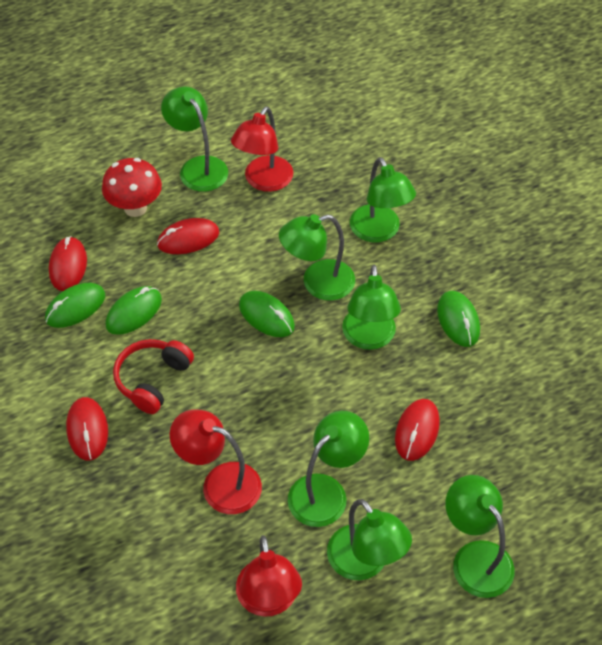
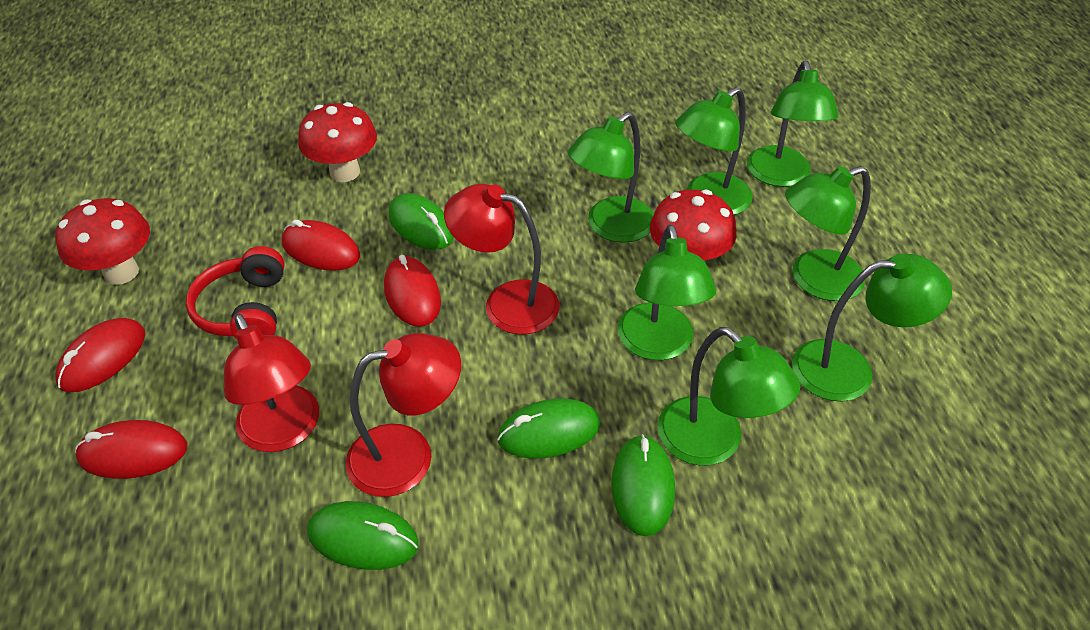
red mushroom: [102,158,162,217] = 1 -> [55,198,150,285] [298,102,377,182] [650,189,737,260] = 3

